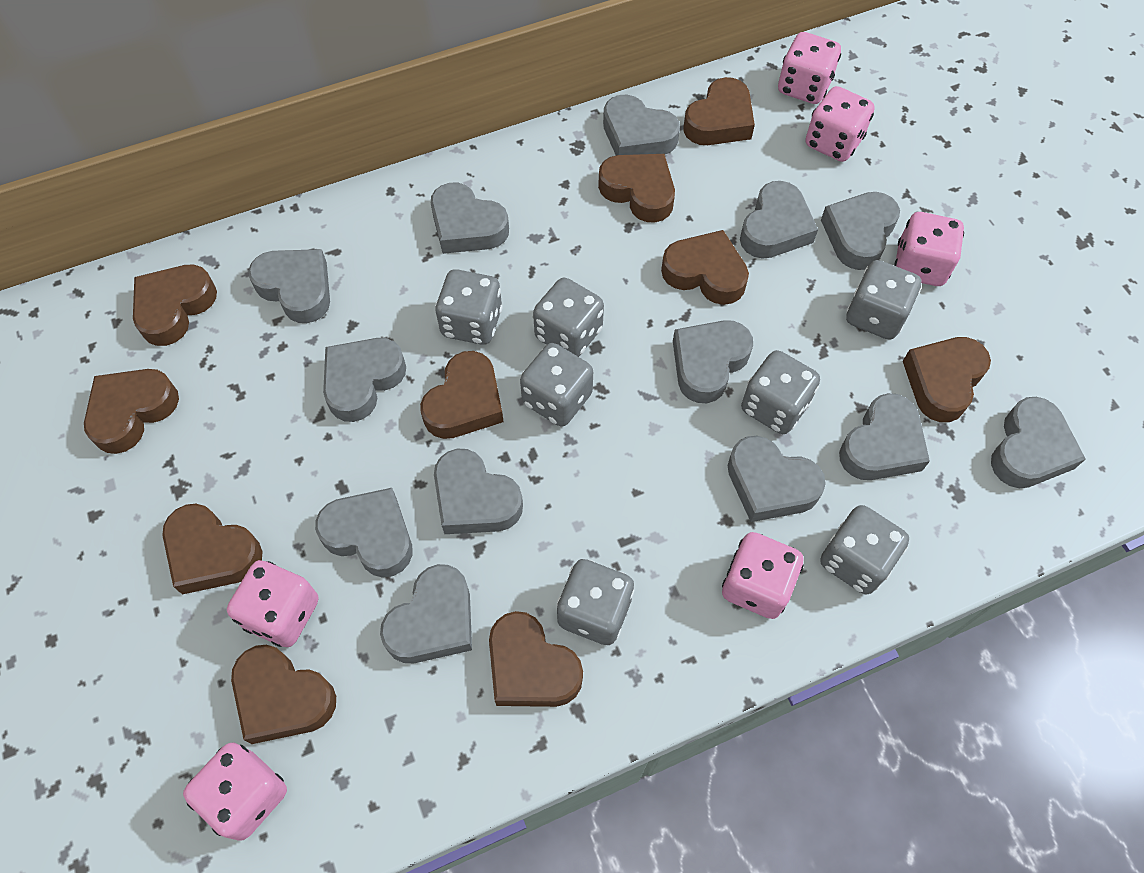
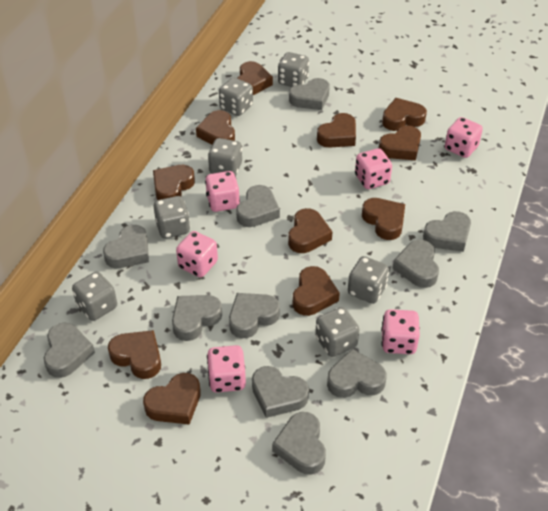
brown heart: [84,369,179,454] [133,264,217,346] [162,504,262,595] [231,645,336,744] [420,351,504,439] [489,611,583,707] [598,154,675,223] [661,230,749,305] [684,77,755,145] [903,337,991,422] = 10 -> [108,330,161,379] [143,373,201,425] [153,165,195,200] [196,110,235,145] [237,61,273,95] [288,208,333,253] [292,266,340,316] [317,113,356,148] [362,198,405,240] [379,126,421,160] [382,98,427,131] = 11
grey heart: [248,249,330,323] [315,488,413,578] [323,338,406,422] [380,564,472,663] [431,183,509,254] [434,449,523,534] [603,95,680,155] [673,320,753,403] [728,436,826,522] [740,181,818,259] [821,192,900,270] [839,393,930,480] [991,397,1086,488] = 13 -> [44,323,95,378] [103,225,149,268] [172,295,222,341] [229,293,280,338] [236,185,280,227] [252,366,309,418] [272,412,326,474] [289,78,330,110] [327,349,387,398] [392,240,439,288] [423,211,471,252] = 11

